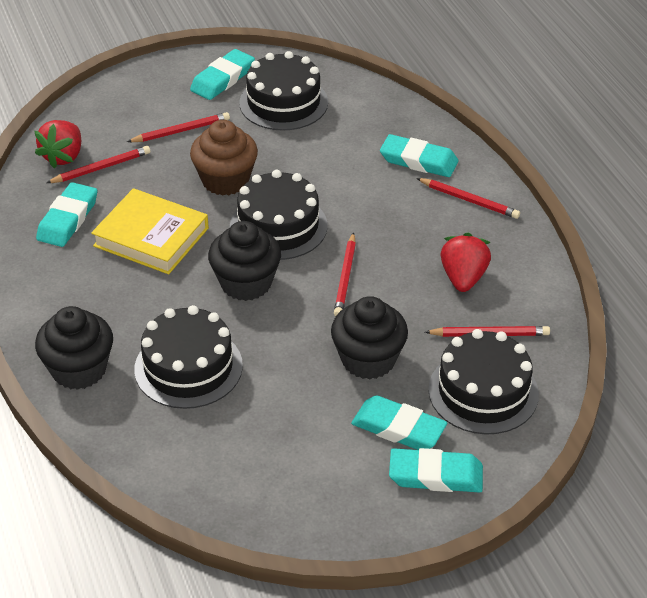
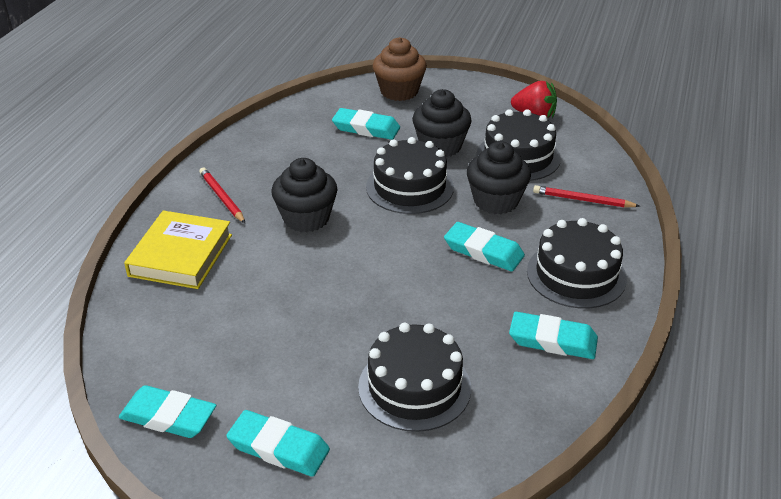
red pencil: [46,146,150,183] [127,112,230,142] [334,232,356,316] [416,178,520,219] [425,326,550,337] = 5 -> [199,168,245,223] [533,185,640,208] = 2
red strawberry: [35,120,81,168] [441,233,491,292] = 2 -> [511,81,557,118] = 1

